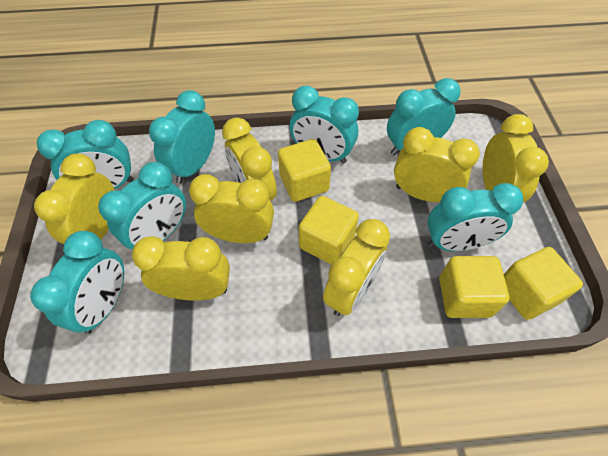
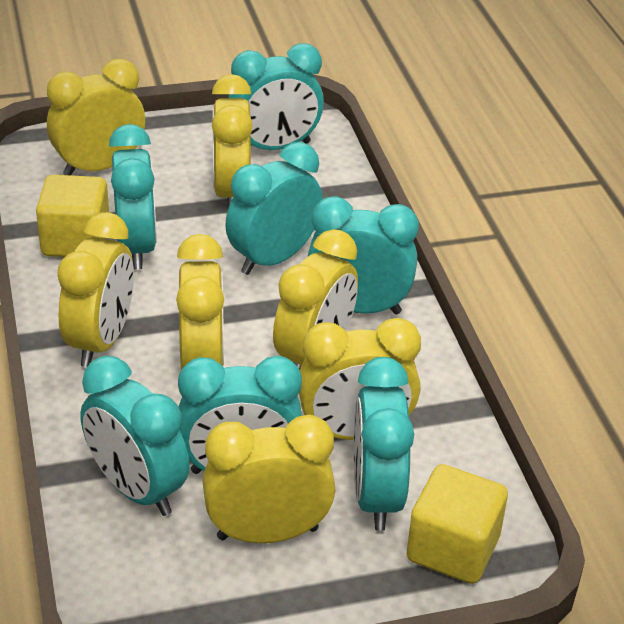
yellow cube: [278,139,331,202] [299,196,359,265] [439,256,509,318] [504,247,583,320] = 4 -> [36,175,109,257] [407,464,508,584] = 2

